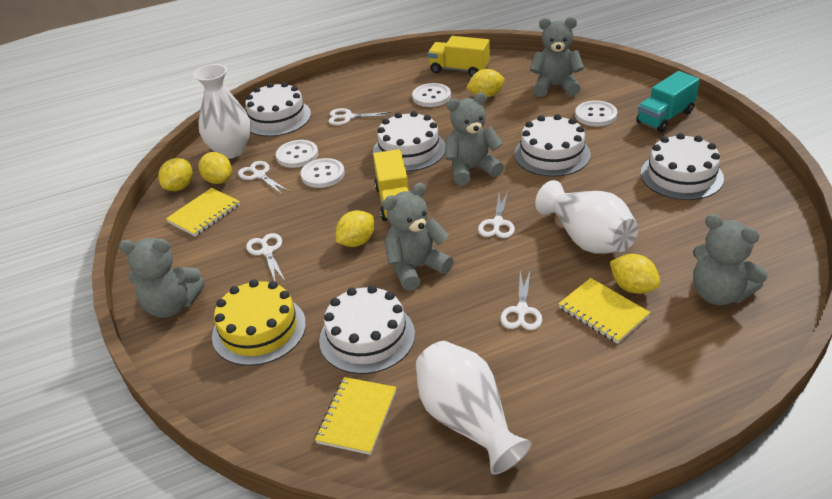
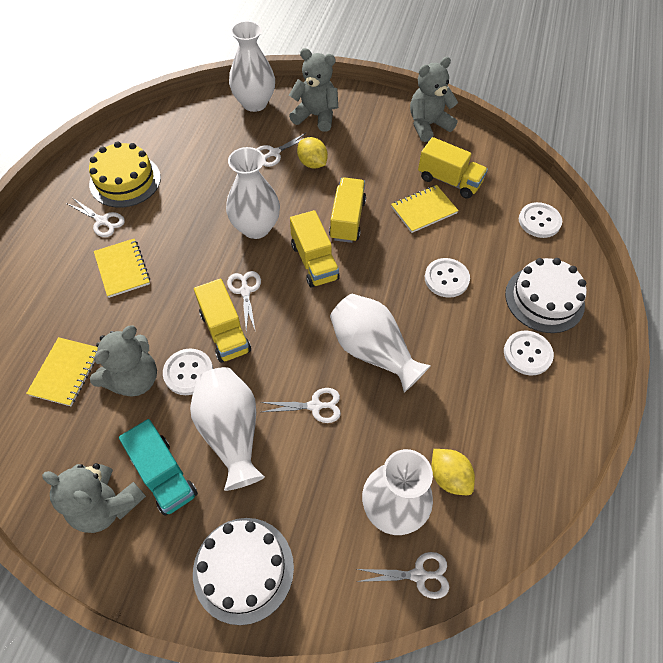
grey teddy bear: [119,238,205,318] [383,183,453,291] [445,92,504,185] [530,17,584,97] [693,214,768,305] = 5 -> [42,463,146,533] [90,326,157,396] [289,48,338,132] [410,57,458,142] = 4
white cake: [245,82,311,137] [319,285,415,374] [373,111,445,172] [514,114,591,177] [641,133,724,200] = 5 -> [193,518,294,625] [505,258,587,333] = 2
white vase: [194,64,251,159] [415,341,532,474] [535,180,638,254] = 3 -> [190,367,265,491] [226,147,280,239] [229,21,275,112] [330,294,431,393] [362,449,433,535] = 5
yellow lemon: [158,158,193,191] [199,152,232,184] [336,210,374,247] [466,69,504,97] [610,254,660,294] = 5 -> [297,137,328,169] [431,449,475,495] = 2
yellow truck: [373,149,409,221] [428,36,490,77] = 2 -> [194,279,251,363] [290,210,340,288] [329,177,366,243] [418,137,488,199] = 4

